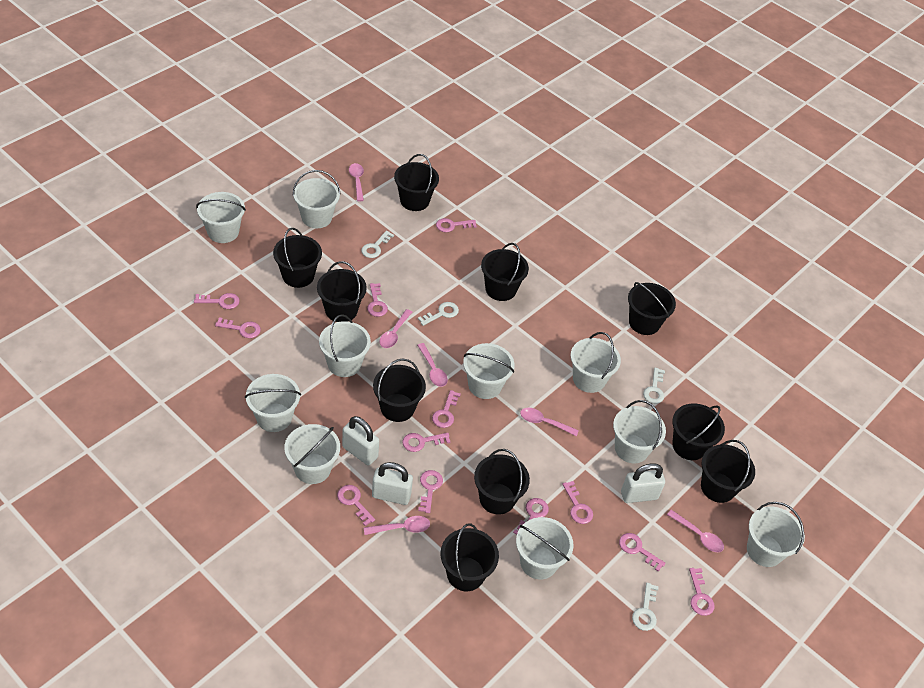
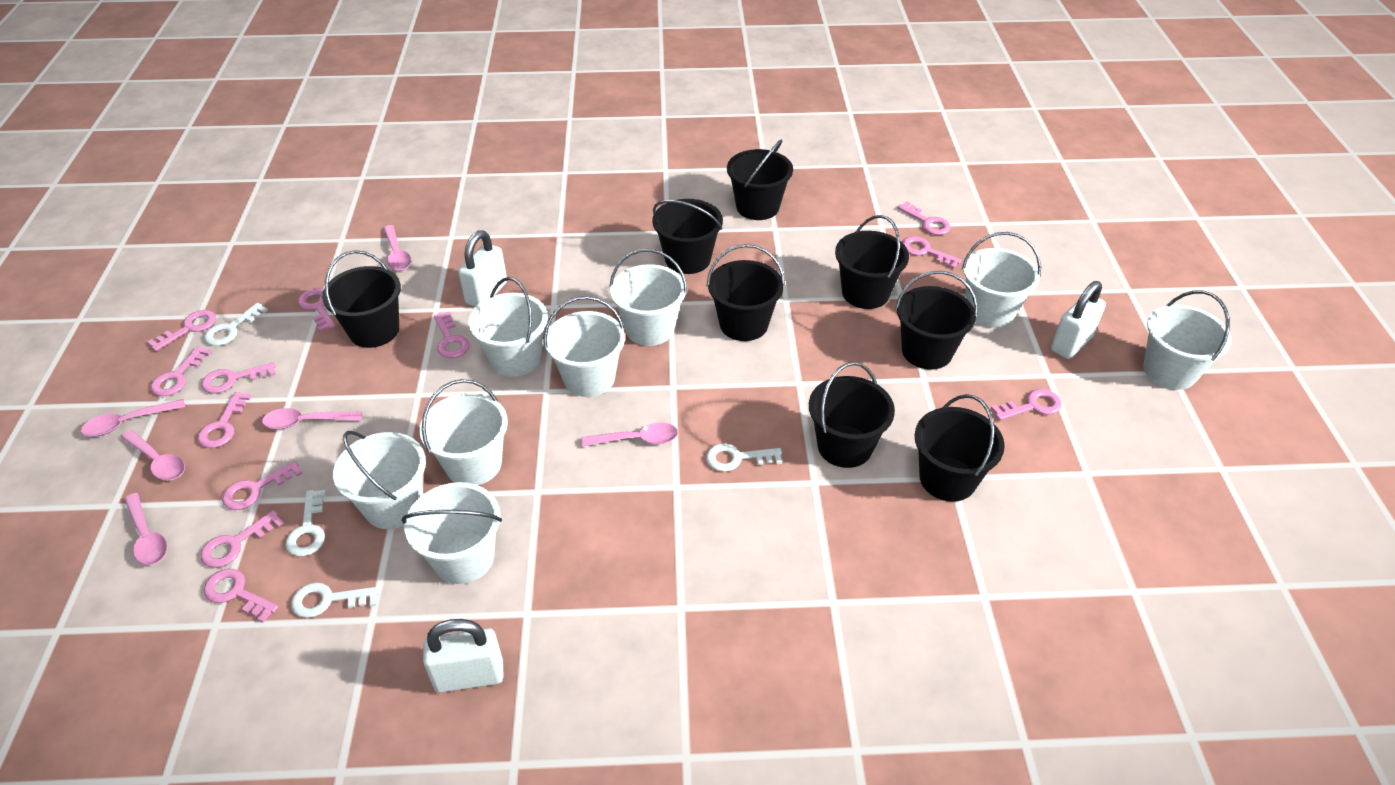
black bucket: [273,228,322,288] [317,261,367,322] [373,358,426,422] [394,154,439,211] [440,524,499,591] [474,449,530,515] [481,243,529,301] [628,282,676,335] [672,403,725,460] [701,440,755,503] = 10 -> [322,250,401,348] [652,199,723,274] [707,244,785,341] [727,140,793,220] [809,362,895,468] [835,215,909,309] [895,271,978,370] [915,394,1005,502] = 8
white bucket: [196,192,246,243] [245,374,301,432] [284,424,340,484] [293,170,341,228] [319,314,371,377] [463,343,515,399] [516,517,574,579] [570,332,621,393] [613,400,666,463] [747,502,805,567] = 10 -> [333,431,426,529] [402,482,502,584] [419,379,508,485] [468,277,548,377] [543,296,625,397] [609,249,687,346] [962,232,1041,328] [1143,291,1232,390] = 8

